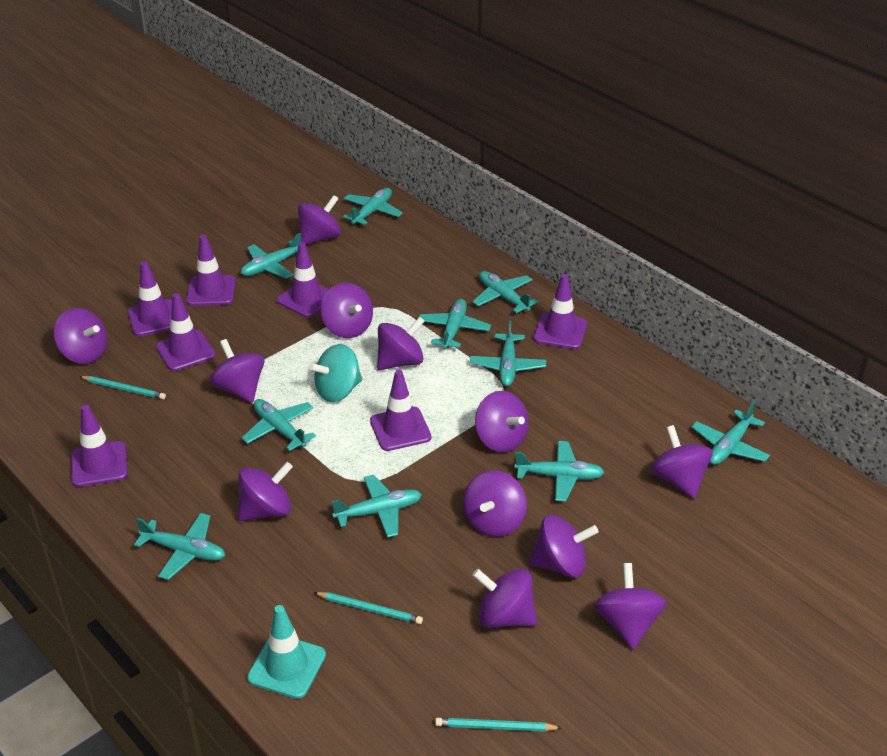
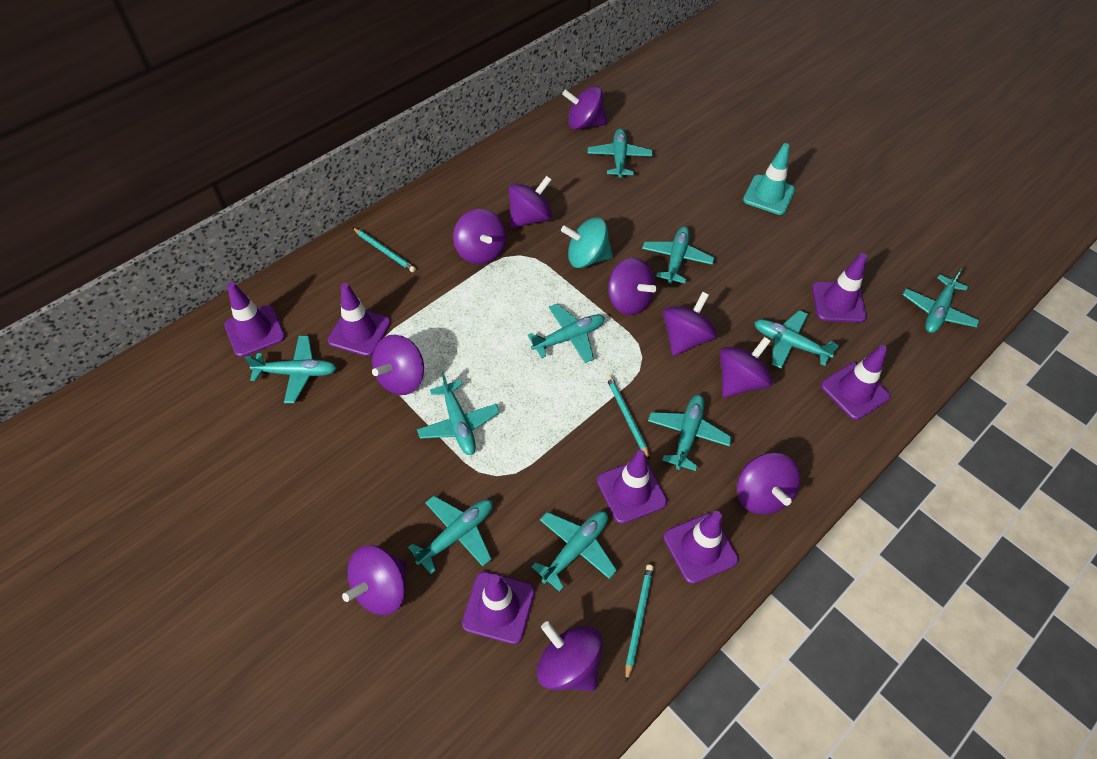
purple spinning top: [54,308,107,364] [210,339,265,403] [238,462,293,521] [298,195,341,245] [321,283,373,338] [377,317,425,370] [463,470,527,537] [472,568,537,628] [475,391,529,453] [529,514,599,578] [594,563,667,649] [651,425,713,498] = 12 -> [342,545,407,615] [372,335,424,395] [453,209,506,264] [509,176,552,229] [537,621,603,691] [562,86,607,130] [608,258,656,315] [663,292,717,356] [720,337,773,398] [737,453,800,515] = 10

